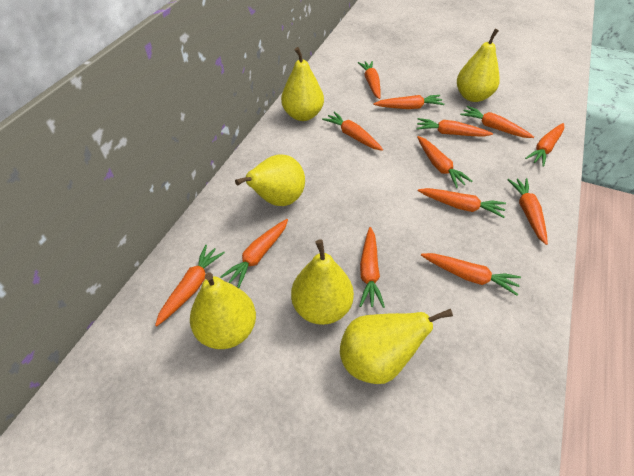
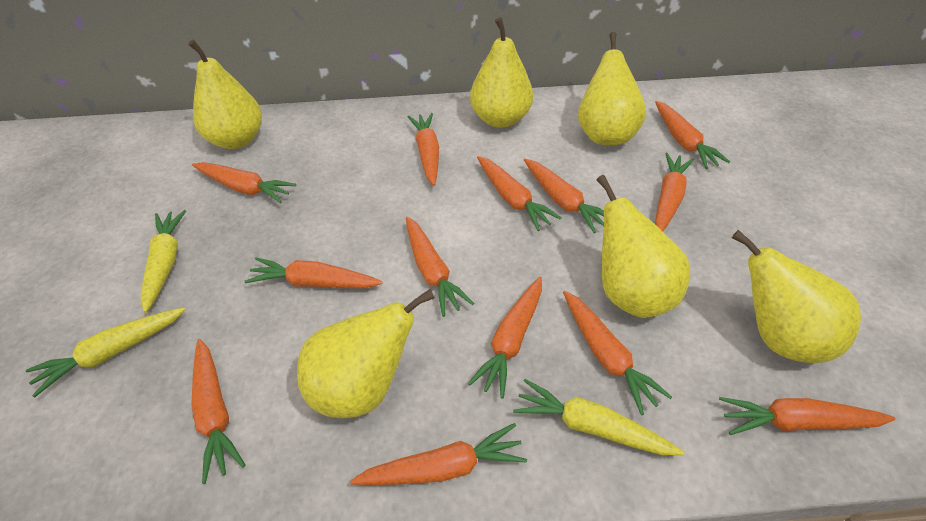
yellow carrot: none = 0 -> [26,307,186,398] [140,210,186,313] [513,379,684,455] = 3

